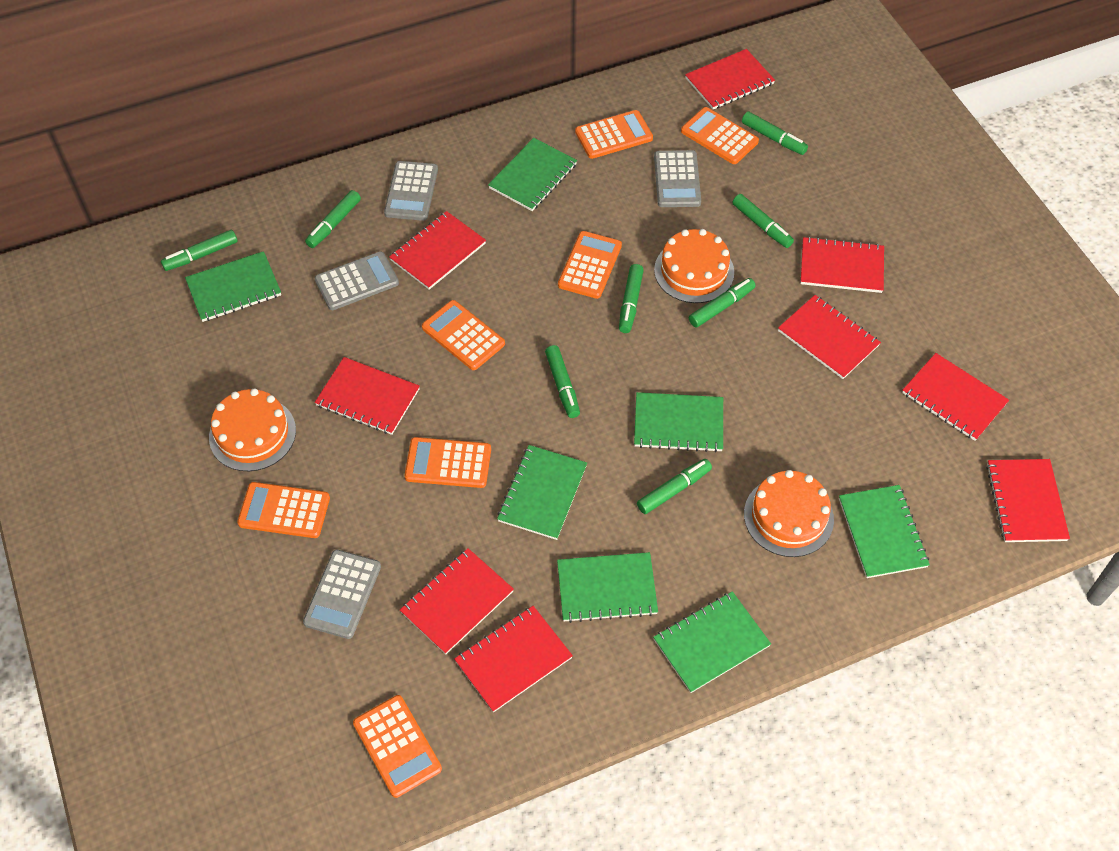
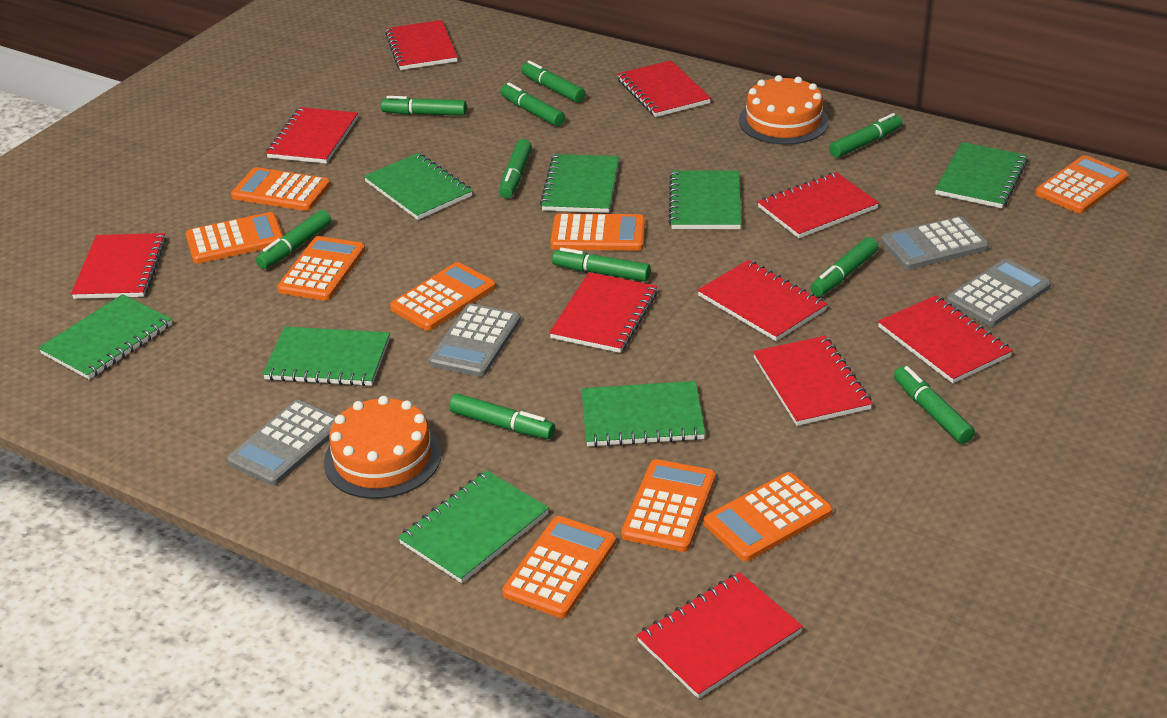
green marker: [161,230,238,271] [305,190,361,248] [545,345,580,418] [619,264,644,333] [637,459,712,514] [689,278,756,327] [732,194,794,248] [742,111,808,155] = 8 -> [256,210,331,269] [381,96,467,116] [449,393,555,439] [499,139,532,198] [500,83,565,127] [521,60,586,103] [552,248,651,281] [810,237,878,297] [829,113,902,158] [894,366,975,444] = 10
green notebook: [185,251,281,322] [488,138,577,211] [497,445,587,540] [557,552,658,623] [634,392,723,452] [653,591,771,693] [839,485,930,578] = 7 -> [38,294,172,379] [263,327,390,386] [364,153,473,220] [398,470,549,583] [540,154,619,213] [581,381,705,447] [668,170,741,229] [935,142,1028,208] = 8
orange cake: [209,389,296,471] [654,229,734,303] [744,470,834,557] = 3 -> [324,396,442,499] [739,75,829,145] = 2
orange calculator: [237,482,330,538] [353,695,442,798] [405,437,491,488] [422,300,505,370] [558,231,622,299] [575,110,653,159] [681,107,759,164] = 7 -> [186,212,283,264] [231,167,330,211] [277,236,365,301] [390,262,496,331] [502,516,616,618] [550,213,645,251] [621,459,716,552] [704,472,833,561] [1035,155,1129,213] = 9
red notebook: [315,357,420,435] [389,211,486,290] [400,548,514,654] [454,606,573,712] [685,49,775,109] [778,295,881,379] [800,236,884,293] [902,353,1009,441] [986,459,1070,542] = 9 -> [71,233,166,299] [266,107,358,164] [385,20,457,70] [549,272,658,353] [617,60,711,117] [636,572,803,698] [697,260,827,341] [753,336,873,426] [757,172,879,238] [878,295,1013,383] = 10

